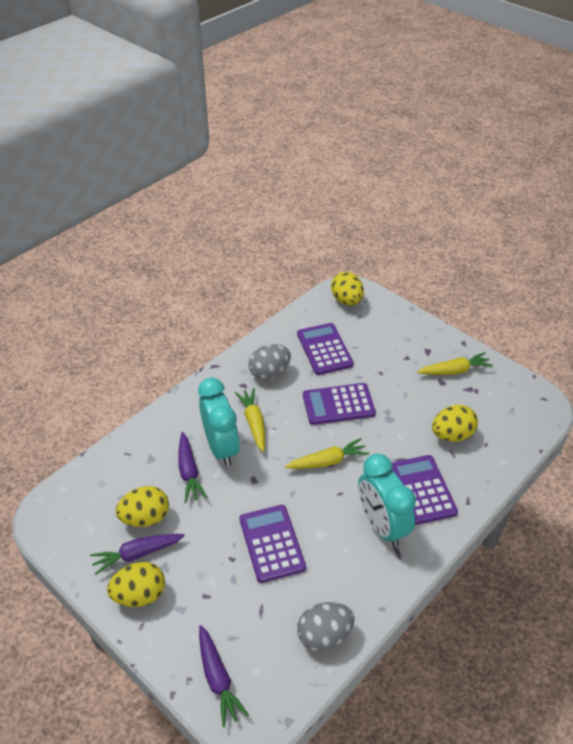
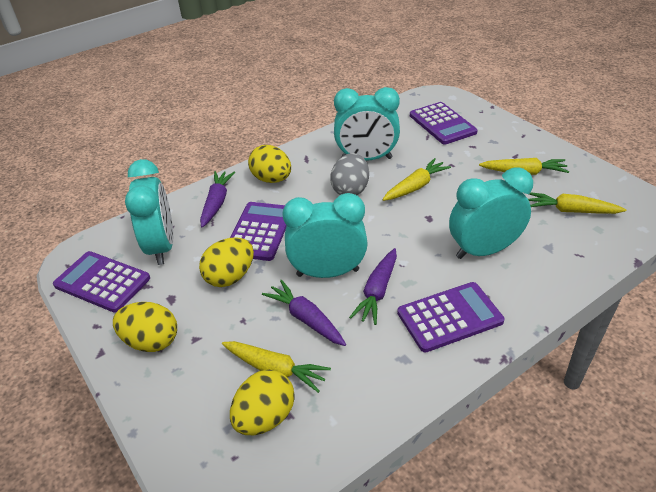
grey egg: [248,344,291,380] [297,602,355,652] = 2 -> [330,153,369,195] = 1
turquoise clock: [198,378,240,466] [358,454,416,547] = 2 -> [125,159,173,265] [282,193,368,278] [334,87,400,161] [449,167,533,259] = 4
yellow carrot: [235,388,265,452] [285,438,369,469] [417,352,493,375] = 3 -> [222,341,331,393] [382,158,451,201] [479,158,569,175] [528,192,626,214] = 4

